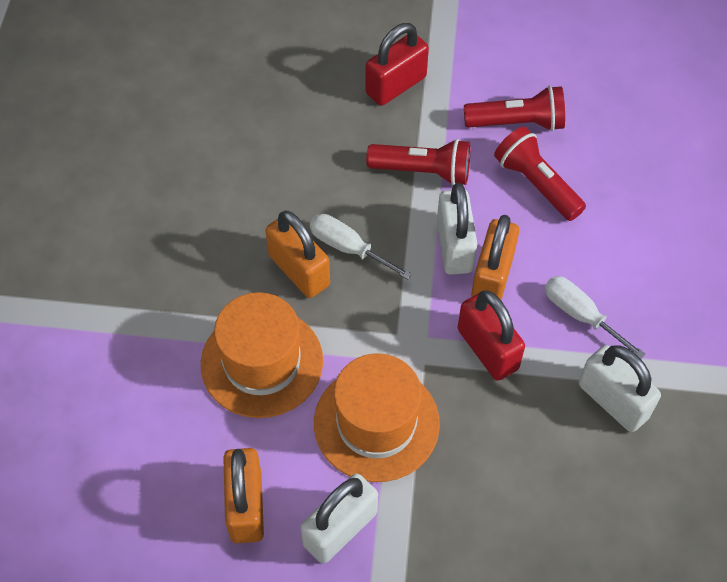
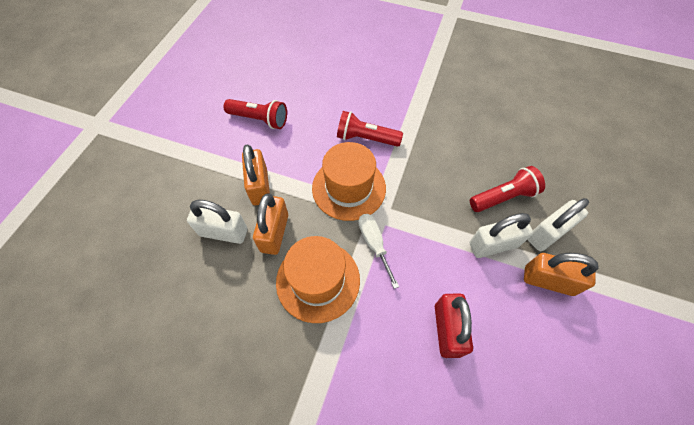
red padlock: [365,23,429,106] [458,290,525,381] = 2 -> [435,294,473,358] = 1
white screwdriver: [310,214,412,280] [545,276,646,359] = 2 -> [358,214,399,289] = 1

